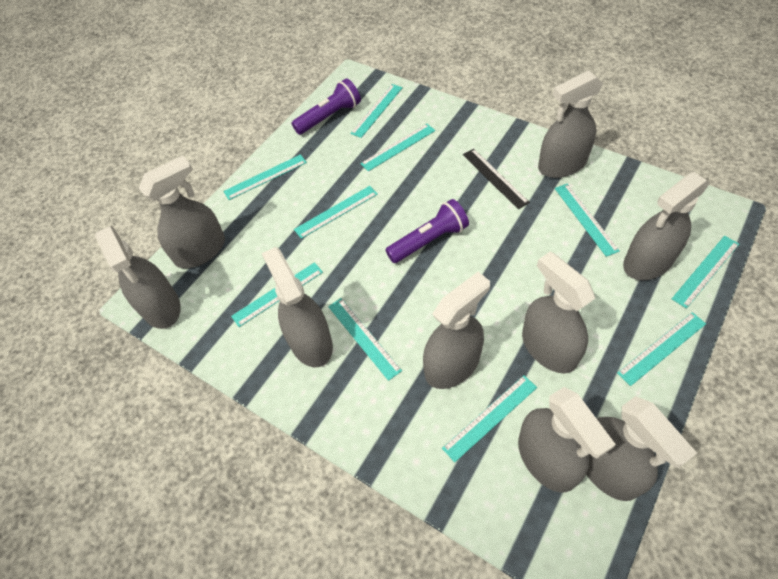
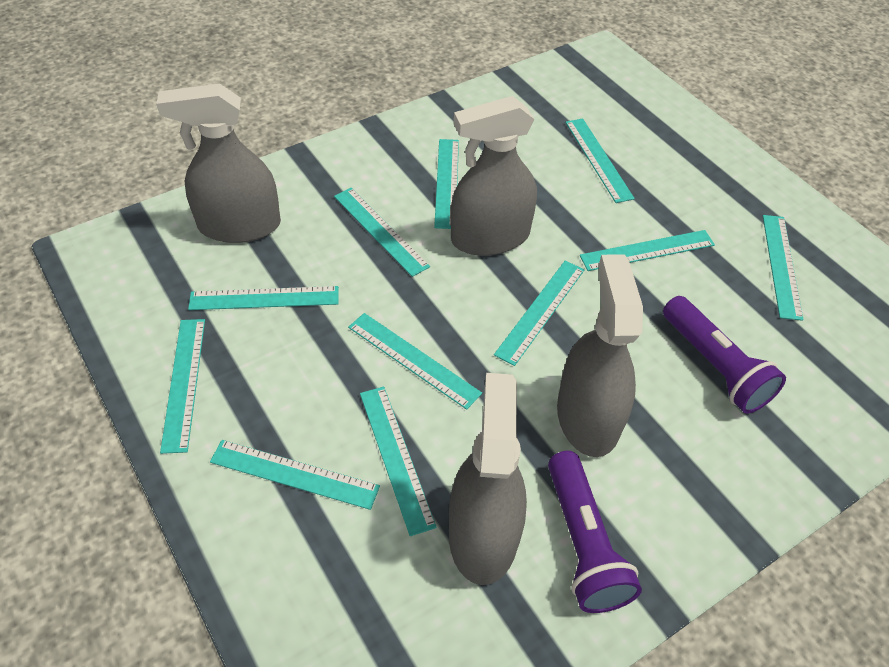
black ruler: [463,149,530,209] = 1 -> none = 0
grey spray bottle: [95,226,181,329] [139,156,225,268] [262,247,333,367] [423,272,490,389] [518,387,616,493] [522,251,595,373] [538,70,604,178] [586,396,697,501] [623,172,710,280] = 9 -> [156,84,281,243] [449,373,527,585] [451,96,537,256] [557,254,643,457] = 4
turquoise ruler: [223,154,307,200] [231,262,323,327] [294,186,378,239] [328,298,402,381] [350,84,403,138] [360,124,435,171] [442,375,537,462] [555,184,620,257] [617,312,706,386] [672,236,739,309] = 10 -> [160,319,205,454] [188,286,339,310] [210,440,380,510] [334,188,430,277] [348,313,482,410] [360,386,437,536] [434,139,459,229] [494,261,584,366] [565,118,635,203] [580,230,715,271] [763,215,804,321] = 11

